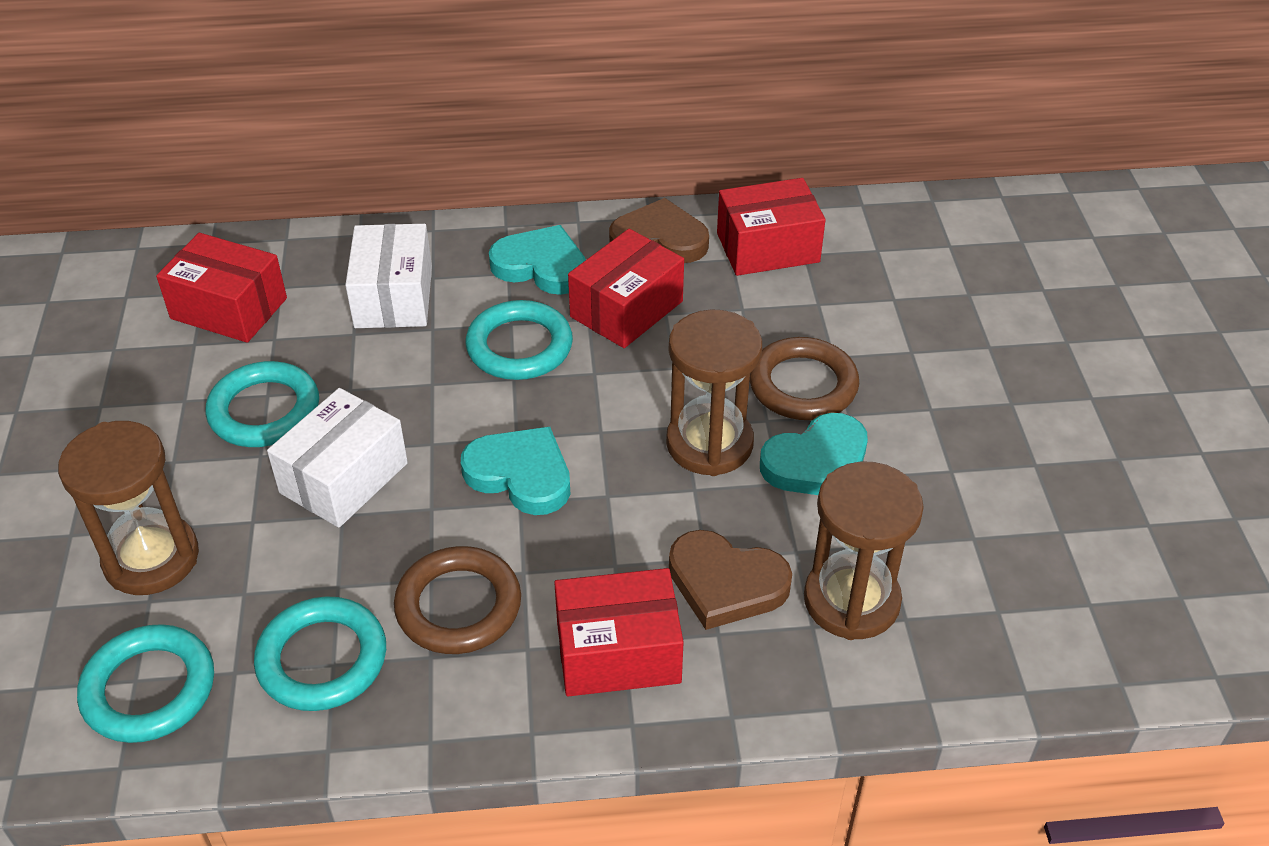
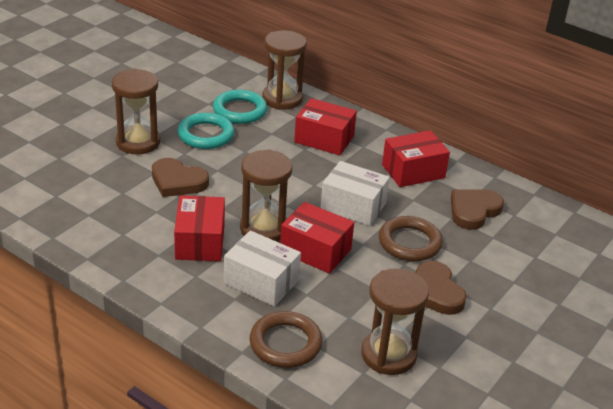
brown heart: [609,198,709,263] [669,530,792,630] = 2 -> [152,158,209,197] [415,261,467,315] [451,189,504,230] = 3
brown hourglass: [58,421,199,595] [666,309,762,476] [804,462,924,640] = 3 -> [112,69,160,154] [240,150,292,242] [262,30,307,110] [361,269,429,375] = 4
turquoise heart: [461,427,570,515] [489,225,586,295] [760,413,868,495] = 3 -> none = 0
turquoise ring: [77,624,214,743] [206,361,319,447] [254,596,386,711] [466,300,573,380] = 4 -> [178,113,234,149] [213,90,267,124] = 2

